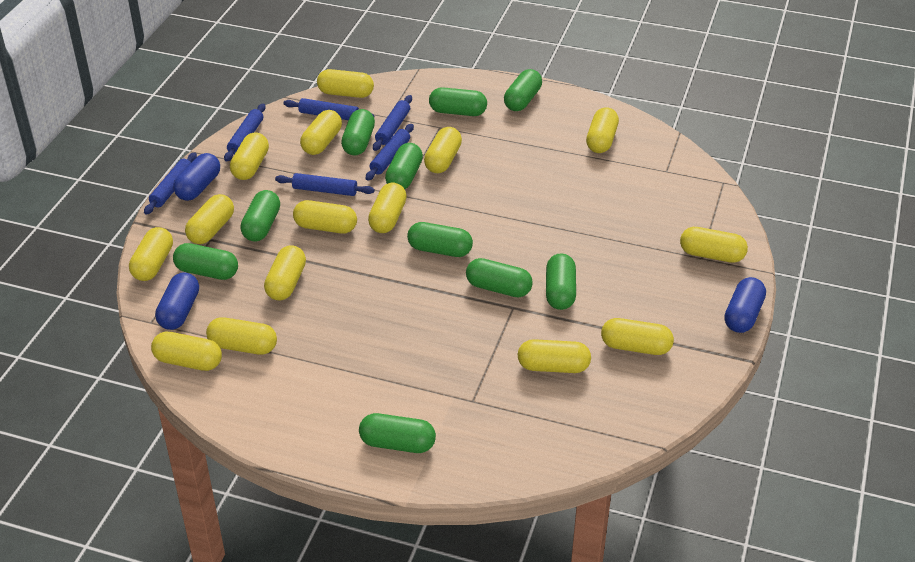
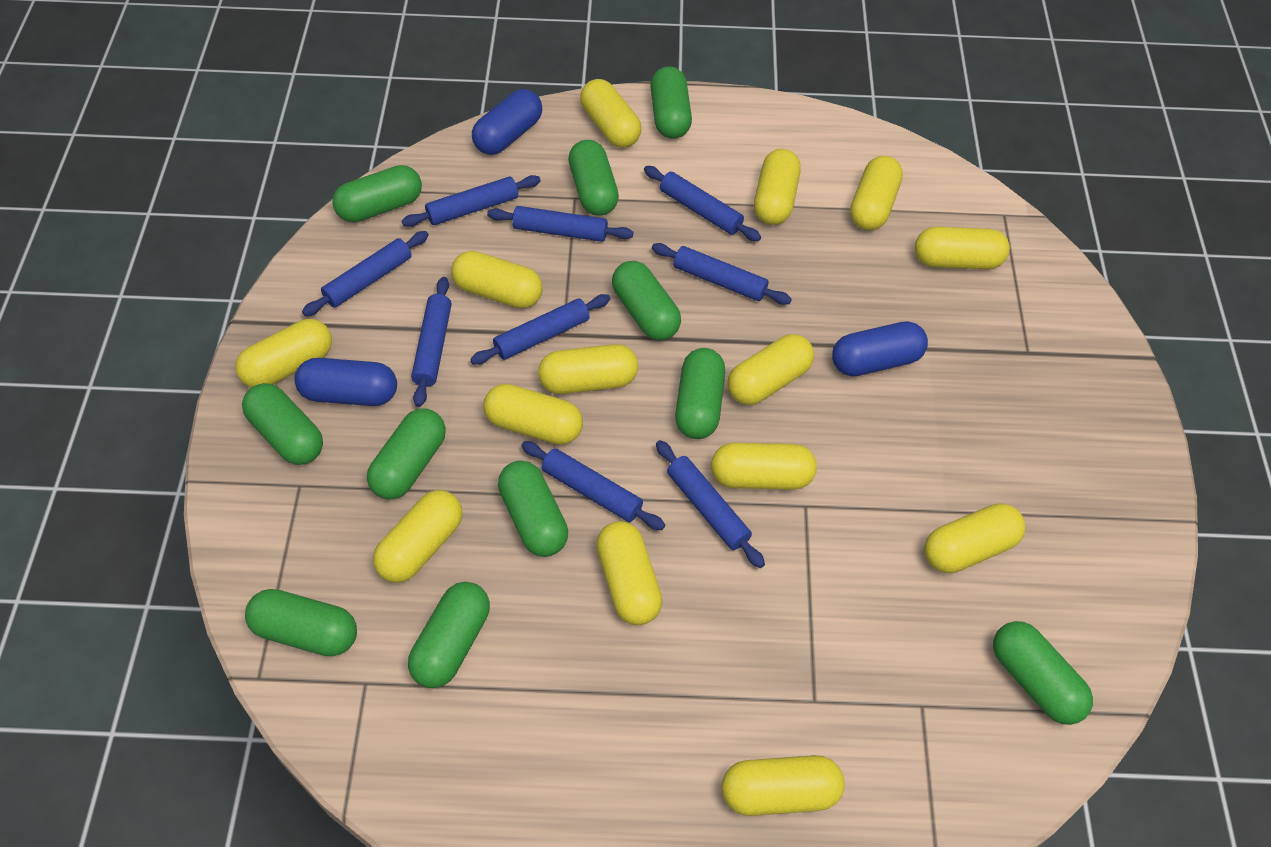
blue rolling pin: [144,152,197,215] [224,104,266,161] [275,173,374,196] [283,98,374,120] [366,124,414,181] [373,95,412,151] = 6 -> [302,231,429,316] [402,175,541,227] [411,277,452,407] [470,294,610,365] [487,206,633,242] [521,441,665,530] [644,166,761,241] [652,243,792,305] [656,440,765,568] = 9
green capsule: [173,243,238,280] [240,190,280,242] [341,109,375,155] [359,413,436,453] [385,143,423,189] [407,222,473,257] [429,87,487,116] [466,258,533,297] [504,69,542,111] [546,253,576,310] = 10 -> [242,383,323,465] [245,589,357,657] [332,165,422,222] [367,408,446,500] [408,582,490,688] [498,460,568,557] [569,140,619,216] [612,261,681,340] [650,66,692,139] [675,348,725,439] [993,621,1093,725] = 11
yellow capsule: [129,227,173,281] [151,332,222,371] [185,194,234,244] [206,317,277,354] [230,132,269,180] [264,245,306,300] [293,200,357,234] [300,110,342,155] [317,69,374,98] [368,183,407,233] [424,127,462,173] [518,339,591,373] [586,107,619,153] [601,318,674,355] [680,227,748,263] = 15 -> [235,319,332,387] [373,490,462,583] [451,251,543,308] [483,384,583,445] [538,344,638,394] [580,79,641,148] [596,521,663,625] [711,443,817,490] [722,755,845,816] [727,334,814,405] [754,149,801,225] [850,156,903,230] [915,227,1010,269] [924,503,1026,573] = 14

